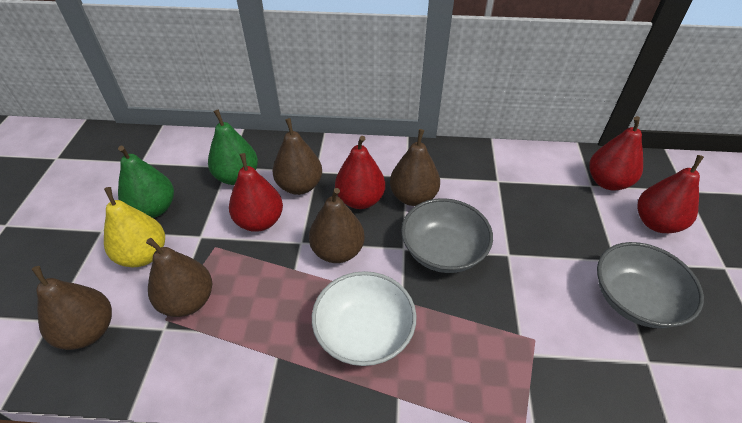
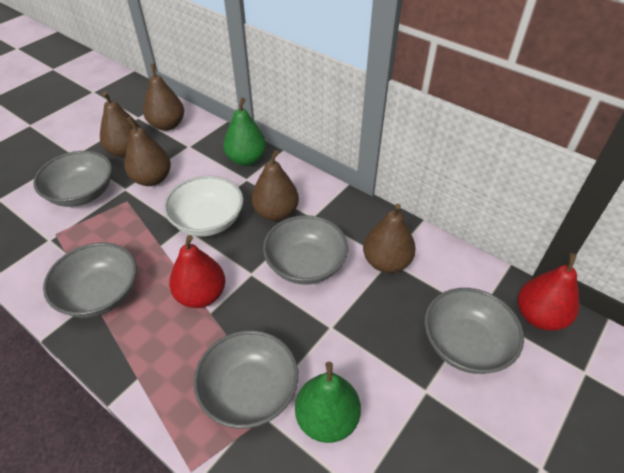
grey bowl: [401,198,493,273] [597,242,704,328] = 2 -> [33,151,112,207] [43,242,137,318] [194,330,298,429] [263,215,348,285] [424,288,524,374] = 5
red pear: [229,153,283,232] [335,136,385,209] [589,116,643,191] [637,155,704,233] = 4 -> [169,235,225,308] [518,253,580,331] = 2
yellow pear: [104,187,165,267] = 1 -> none = 0

